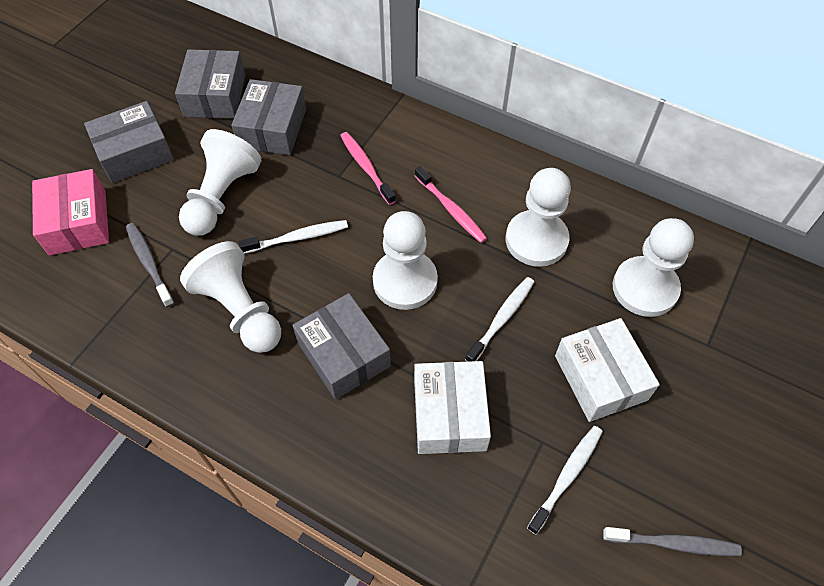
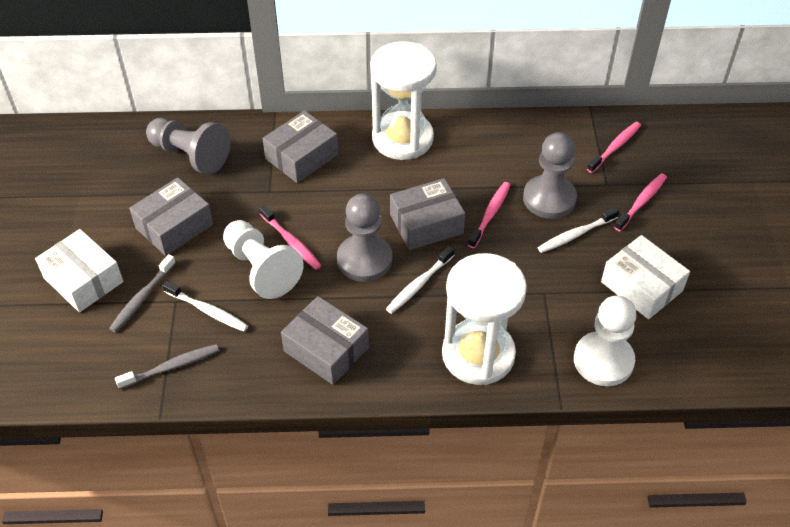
grey pawn: none = 0 -> [146,118,230,175] [337,193,392,282] [523,132,577,219] = 3
pink box: [32,169,109,255] = 1 -> none = 0
pink toothbrush: [340,132,396,205] [415,166,487,243] = 2 -> [259,205,322,270] [468,182,511,248] [587,122,641,173] [614,173,667,231] = 4
white hourglass: none = 0 -> [370,41,437,160] [442,253,527,385] = 2
white pawn: [179,129,261,236] [180,241,281,353] [373,211,438,310] [506,168,571,267] [613,218,694,317] = 5 -> [223,220,304,299] [574,296,637,386] = 2

